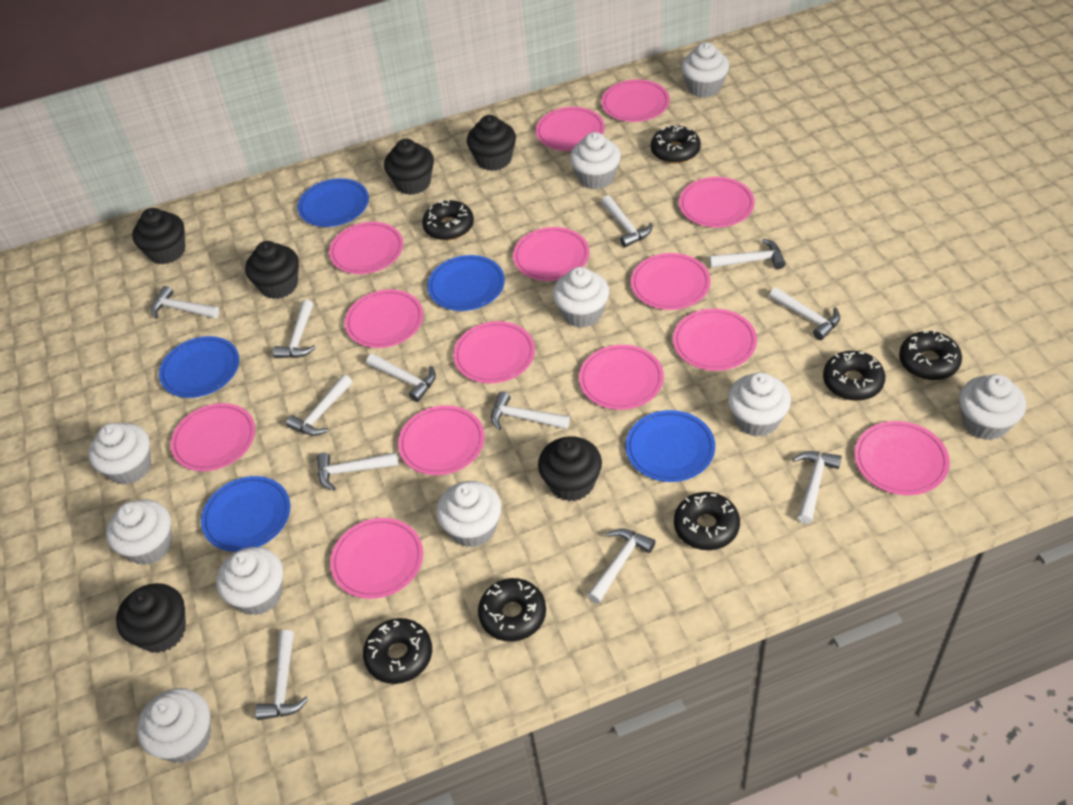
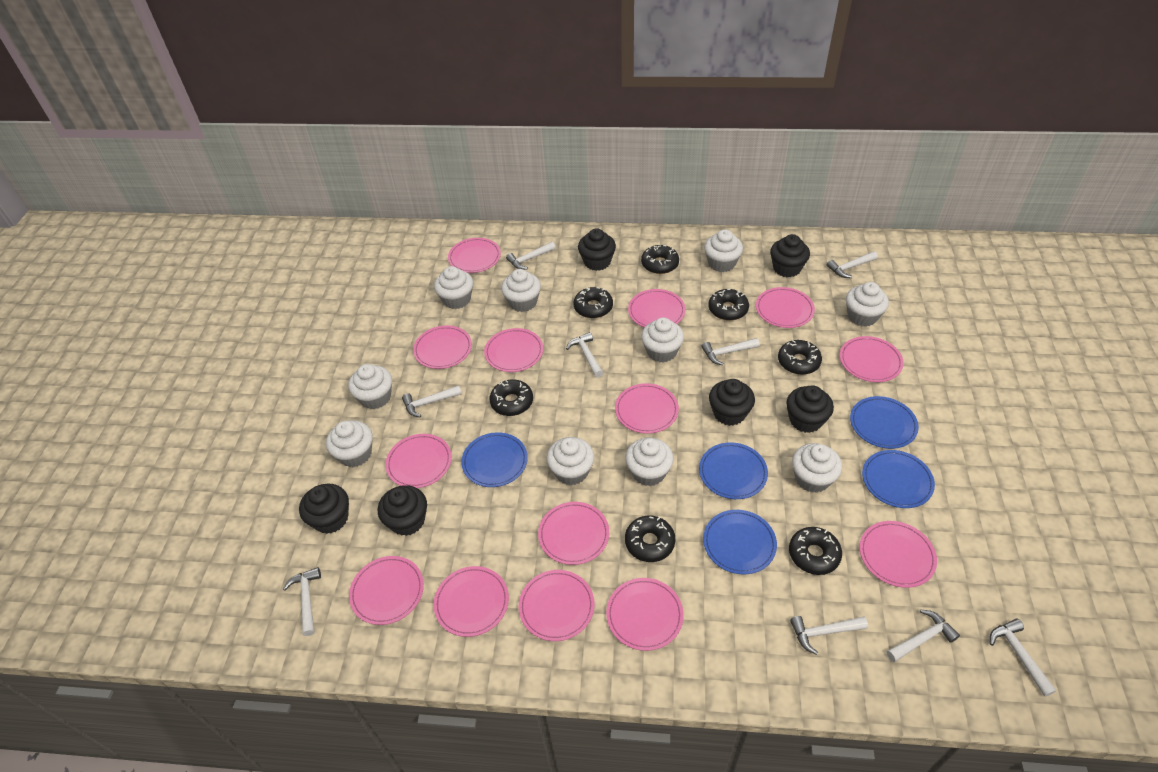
white hammer: [151,286,220,319] [255,630,309,720] [273,300,316,358] [286,374,352,436] [317,452,399,491] [366,354,436,402] [491,391,570,430] [587,528,655,604] [601,195,653,248] [709,239,786,269] [769,287,840,340] [793,451,842,524] = 12 -> [283,567,321,636] [402,385,462,418] [506,242,556,270] [566,332,603,378] [701,338,760,365] [790,616,868,655] [827,251,878,278] [887,610,960,662] [990,619,1057,697] = 9

